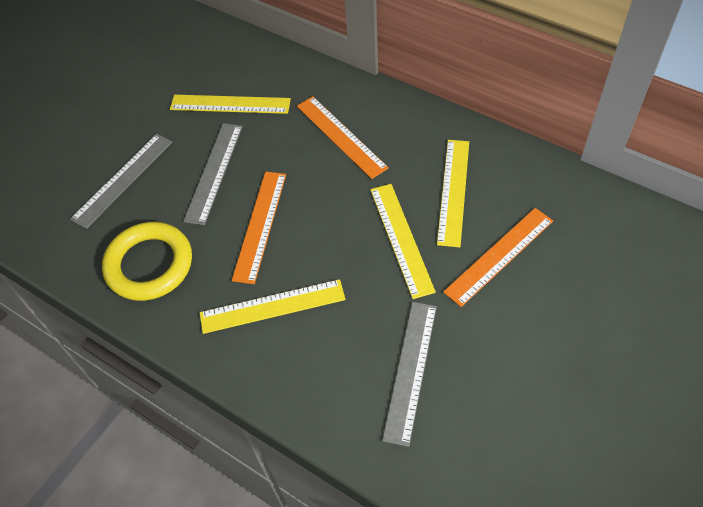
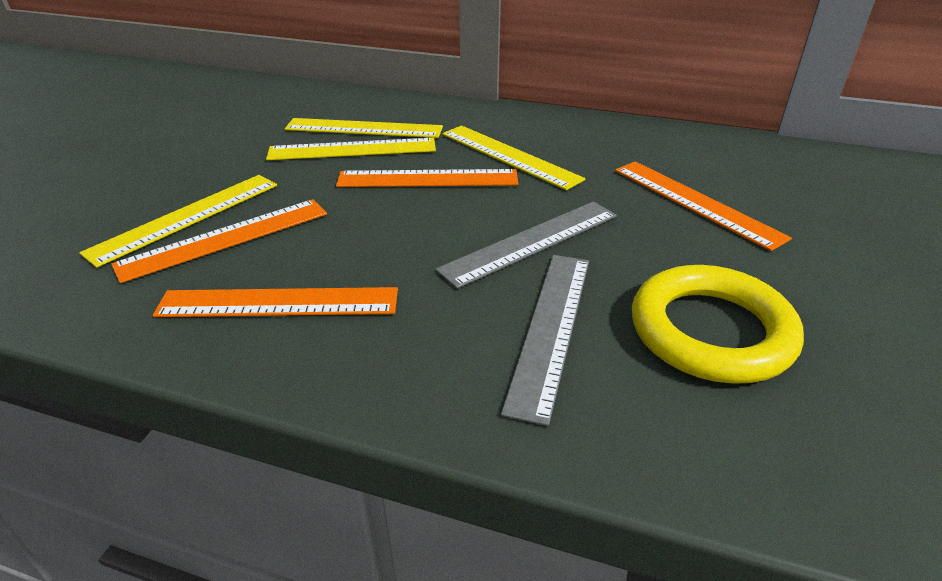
grey ruler: [70,134,172,229] [183,123,243,225] [382,302,437,447] = 3 -> [435,202,617,289] [501,255,589,426] = 2
orange ruler: [232,171,286,284] [297,96,389,179] [443,208,553,307] = 3 -> [111,199,327,283] [153,287,398,317] [336,169,518,187] [615,161,792,251] = 4

